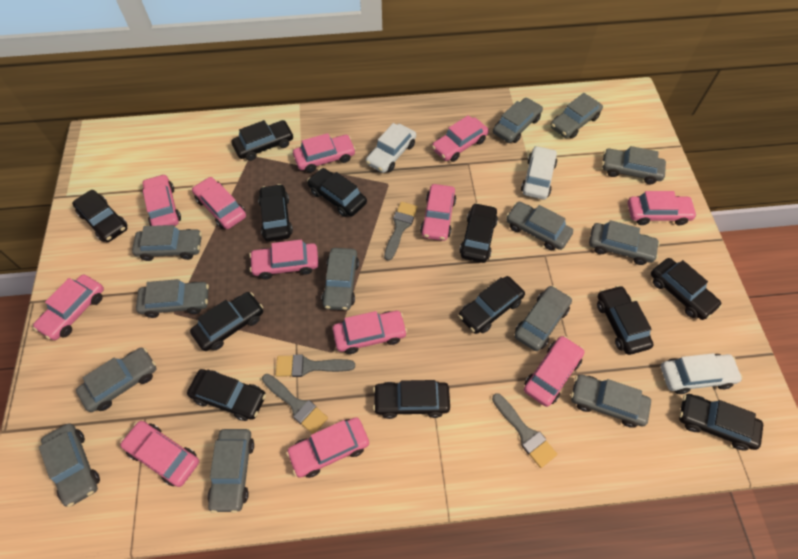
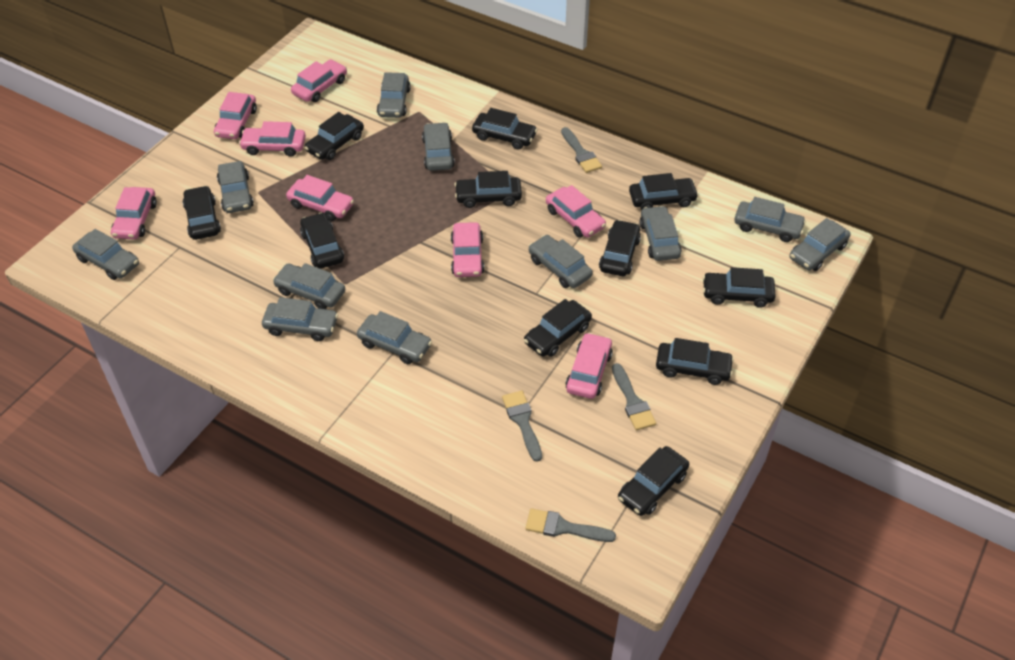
black car: [72,190,128,242] [187,369,266,421] [190,292,263,351] [231,120,294,161] [258,184,293,242] [307,168,367,217] [373,380,450,419] [459,203,498,263] [459,276,525,334] [597,285,654,355] [651,258,722,320] [679,394,763,450] = 12 -> [183,186,221,240] [300,213,344,269] [305,112,364,160] [454,171,522,208] [472,108,538,150] [524,299,592,357] [599,220,641,276] [618,446,689,516] [629,173,699,210] [656,338,734,385] [703,267,776,308] = 11
grey car: [39,423,100,507] [76,348,157,412] [132,225,202,261] [136,279,209,318] [208,429,254,513] [322,248,359,310] [493,98,543,143] [506,202,573,250] [515,286,572,351] [550,93,603,139] [571,374,651,428] [589,220,660,265] [602,146,666,184] = 13 -> [72,229,139,280] [217,161,254,213] [262,297,338,341] [273,263,345,309] [357,311,432,364] [377,72,411,118] [422,122,455,171] [529,235,593,288] [639,206,682,261] [734,197,806,242] [789,218,850,271] = 11
pink car: [33,274,104,340] [120,421,199,487] [142,174,181,226] [192,177,246,229] [249,240,319,279] [286,417,369,478] [293,133,356,173] [333,311,407,354] [420,184,456,241] [432,115,489,162] [524,336,584,407] [628,191,697,225] = 12 -> [111,187,157,240] [214,92,257,139] [239,121,306,157] [286,175,354,221] [291,59,347,102] [451,222,484,277] [546,185,606,238] [565,333,613,399] = 8
white car: [366,123,416,173] [521,146,557,200] [661,353,743,394] = 3 -> none = 0

